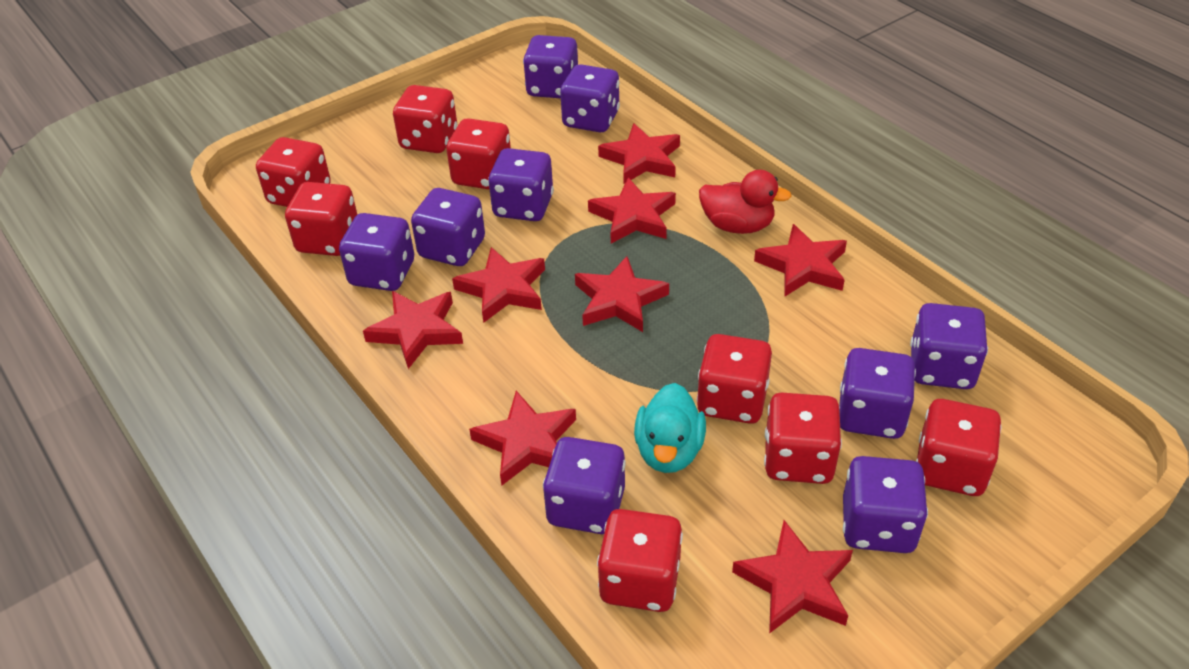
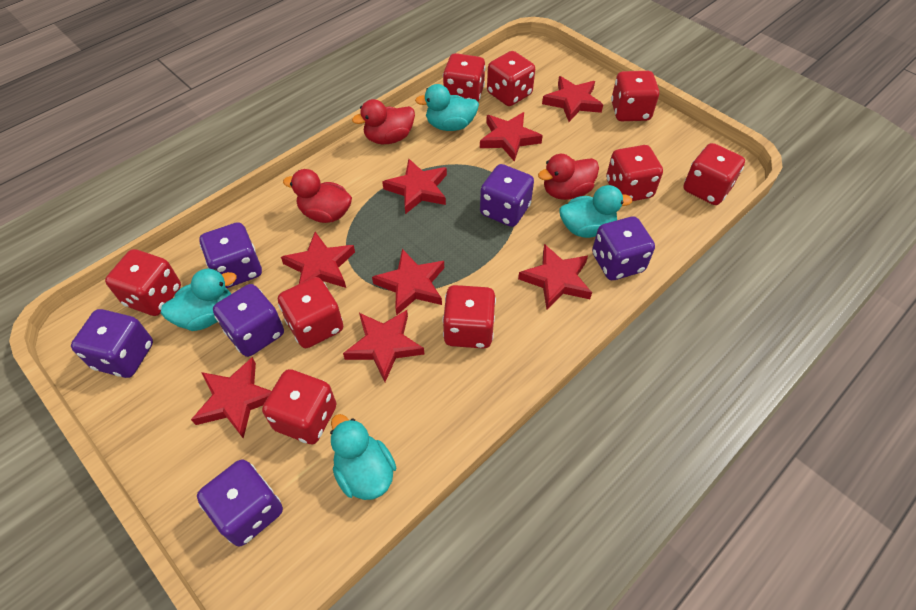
purple dice: [339,213,414,291] [411,188,485,266] [488,148,554,221] [523,35,578,98] [543,437,626,534] [560,64,620,132] [839,348,916,439] [843,456,928,553] [910,303,988,389] = 9 -> [71,309,153,378] [197,459,283,546] [199,222,262,288] [213,284,284,357] [480,164,534,227] [592,216,655,280] = 6
red dice: [256,137,331,207] [285,182,357,256] [393,85,457,153] [446,118,511,190] [597,509,683,612] [697,334,772,424] [764,393,842,484] [916,399,1002,496] = 8 -> [105,249,181,316] [262,369,336,445] [278,277,343,348] [443,53,486,102] [443,285,496,349] [487,51,535,106] [606,145,663,201] [611,71,659,121] [683,143,745,205] = 9
red duck: [699,170,792,234] = 1 -> [283,169,352,223] [352,99,415,144] [538,154,599,200] = 3
turquoise duck: [634,383,706,473] = 1 -> [161,268,237,331] [330,414,396,500] [415,84,479,131] [560,185,632,238] = 4

